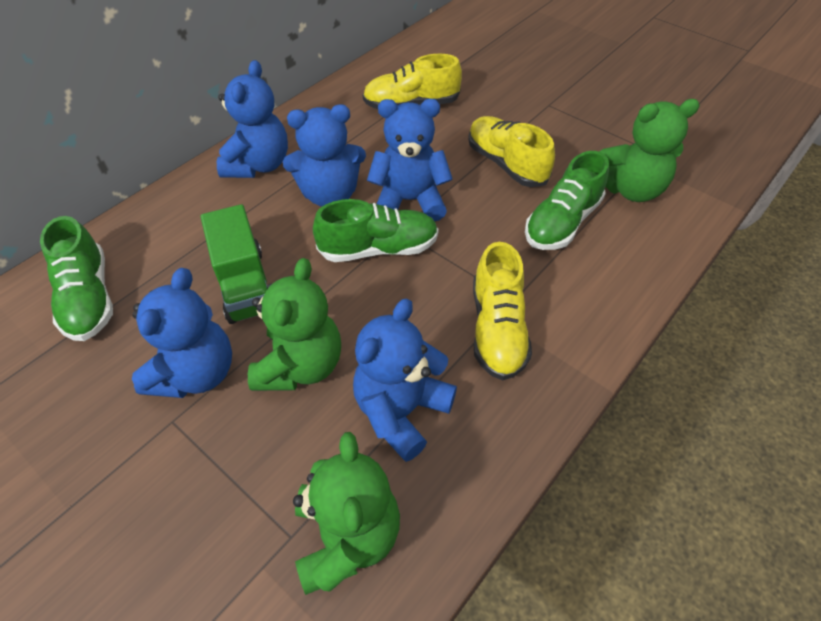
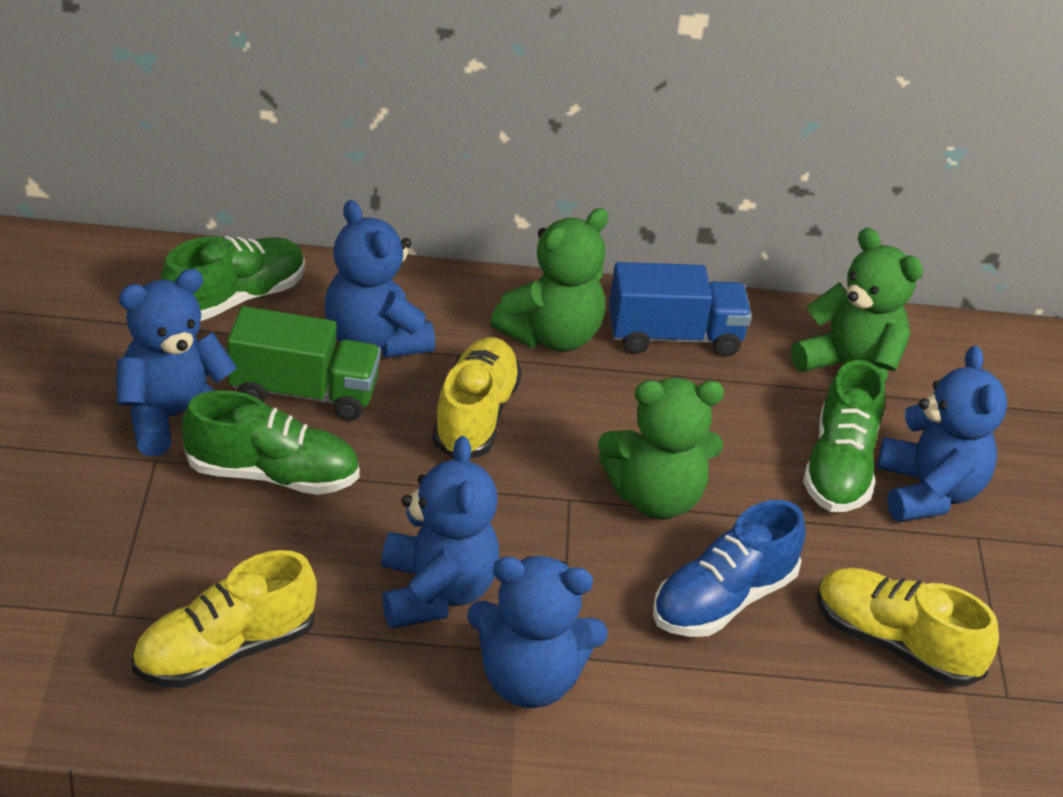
blue shoe: none = 0 -> [653,500,806,637] = 1
blue truck: none = 0 -> [609,262,752,357] = 1

